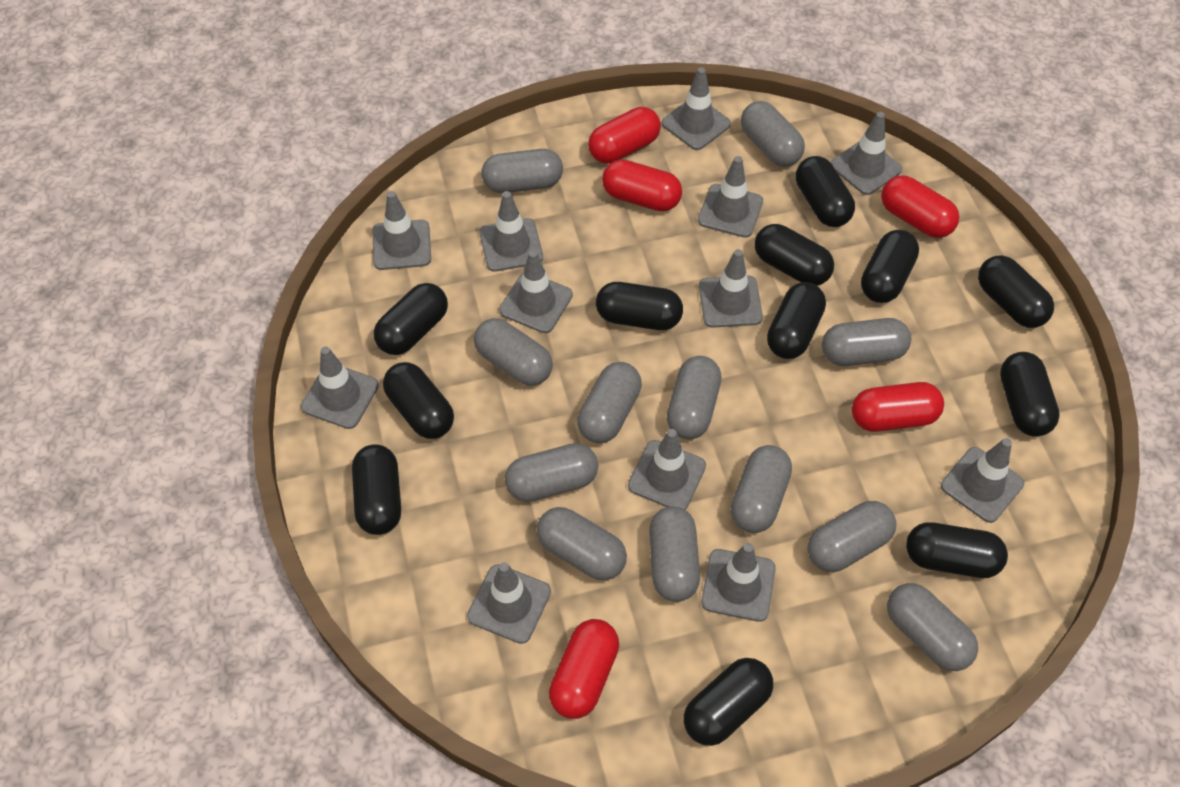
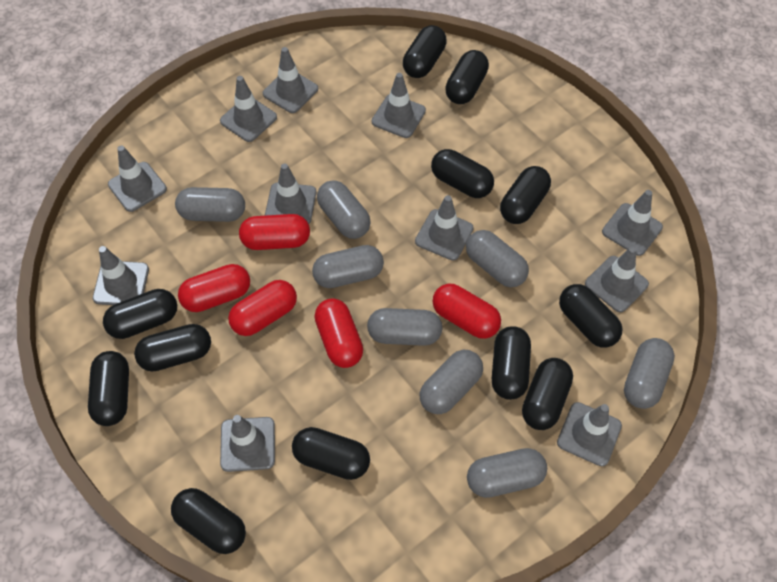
grey capsule: [474,318,553,386] [481,149,563,193] [505,443,598,502] [537,507,627,580] [577,362,642,443] [649,506,700,602] [667,356,721,439] [731,445,792,533] [741,101,805,167] [807,501,897,572] [822,318,911,366] [887,583,978,671] = 12 -> [175,187,245,222] [312,245,384,288] [317,180,371,239] [367,308,443,346] [419,350,483,414] [466,230,529,287] [467,448,547,498] [624,338,675,409] = 8
grey traffic cone: [301,347,379,429] [373,191,431,270] [467,562,551,644] [479,191,543,272] [499,250,573,333] [628,429,706,510] [662,67,731,150] [698,156,763,238] [699,249,763,328] [701,543,776,622] [831,112,902,195] [941,438,1024,523] = 12 -> [93,246,149,305] [108,146,167,212] [220,76,277,142] [220,415,275,472] [263,47,318,113] [265,163,316,224] [372,73,426,138] [415,195,474,261] [557,402,622,466] [585,246,649,312] [602,190,663,256] = 11

